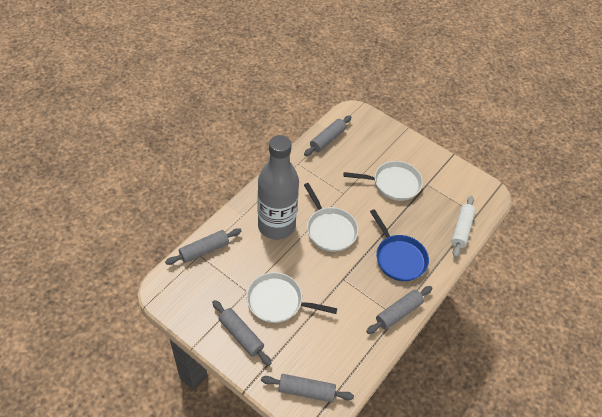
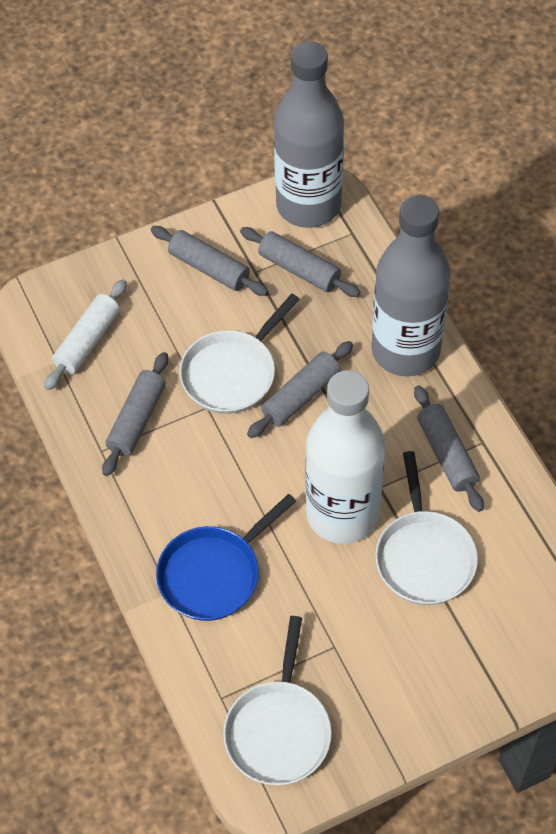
grey bottle: [258,135,299,240] = 1 -> [274,41,344,228] [372,195,451,377] = 2
white bottle: none = 0 -> [305,370,385,544] = 1

